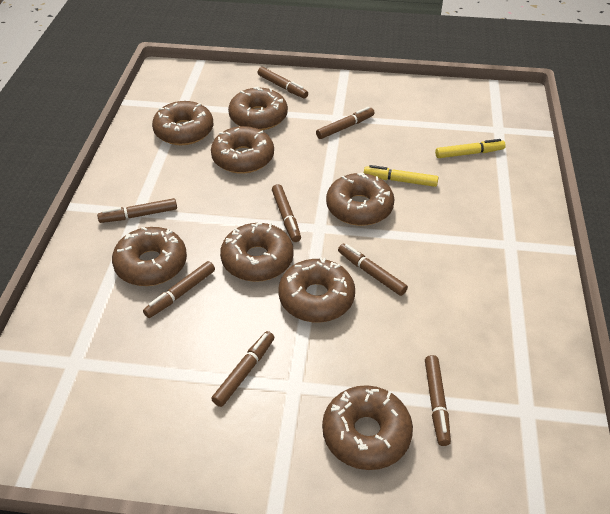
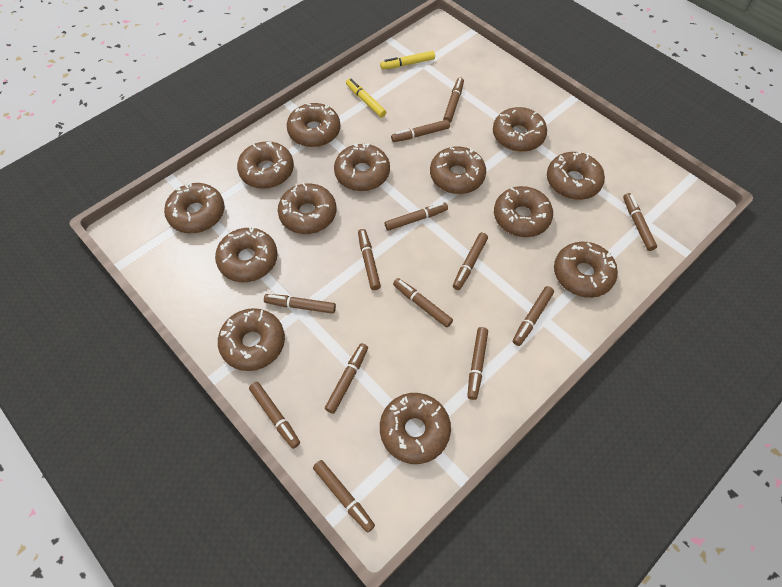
brown donut: [112,227,187,286] [152,101,213,145] [211,126,274,174] [220,222,294,282] [228,87,288,130] [278,257,355,323] [322,385,413,470] [326,172,394,226] = 8 -> [164,182,225,233] [215,227,278,282] [218,308,285,371] [237,141,294,189] [278,182,336,234] [287,103,341,147] [334,143,390,191] [380,393,451,464] [430,146,486,194] [493,107,547,152] [494,186,553,237] [547,152,605,200] [554,242,618,298] = 13
brown marker: [97,198,177,223] [143,261,215,318] [211,331,274,407] [258,67,308,98] [272,184,301,242] [316,107,375,139] [338,244,408,296] [425,355,451,446] = 8 -> [249,382,300,449] [264,294,336,314] [313,460,375,533] [325,343,368,414] [358,229,381,290] [385,202,448,231] [391,120,450,142] [393,278,453,327] [443,78,464,123] [453,233,488,290] [467,327,488,400] [513,286,554,346] [623,193,657,251] = 13

